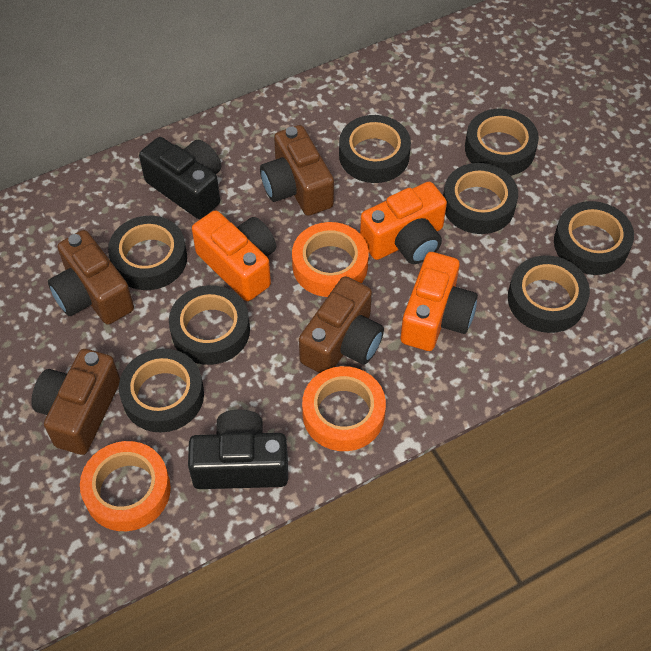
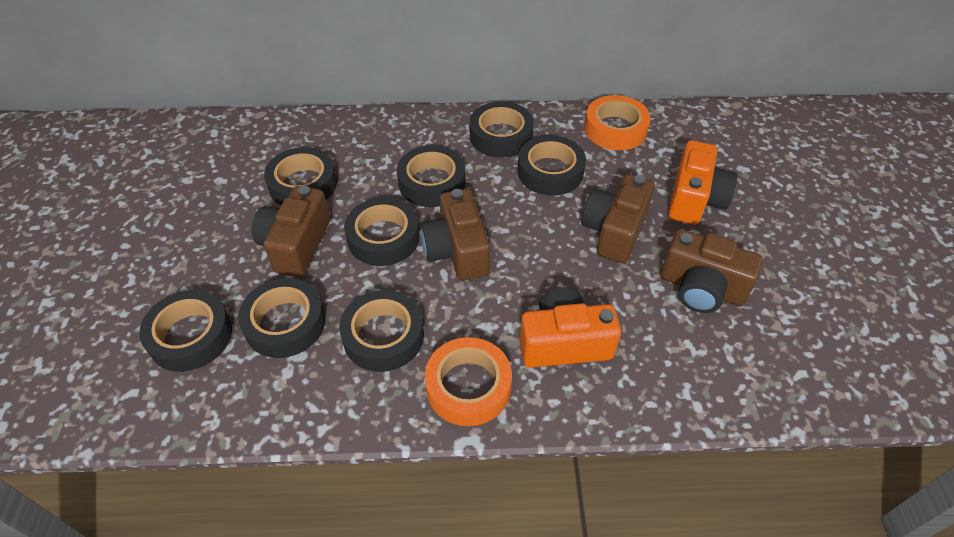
black camera: [139,137,221,219] [188,410,288,489] = 2 -> none = 0
orange camera: [192,210,276,301] [360,182,447,264] [401,252,478,351] = 3 -> [520,287,621,368] [668,140,738,225] = 2
orange tape: [80,441,171,531] [292,222,369,297] [302,366,386,451] = 3 -> [425,337,512,426] [584,95,651,150] = 2

